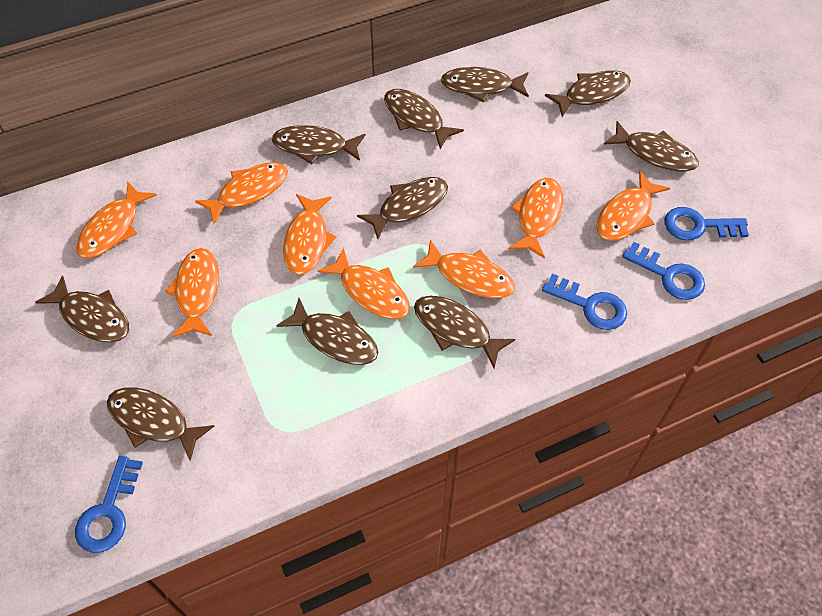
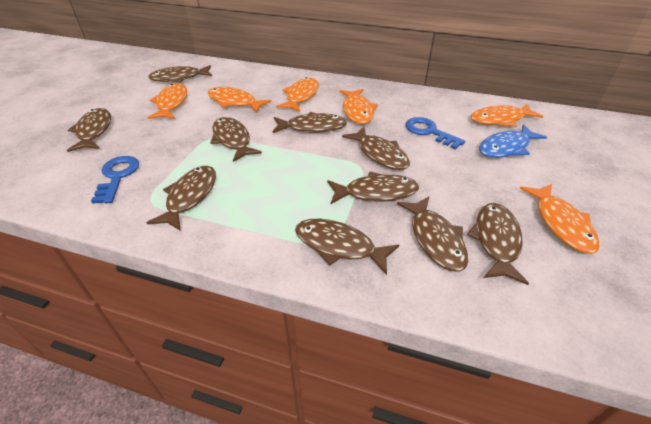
blue fish: none = 0 -> [479,124,547,158] = 1
blue key: [75,456,143,553] [542,274,627,330] [622,242,705,300] [665,207,749,240] = 4 -> [91,156,139,204] [405,117,465,149] = 2
orange fish: [76,181,157,258] [165,248,219,338] [195,162,288,225] [283,194,336,275] [318,247,410,319] [413,239,515,298] [509,178,563,259] [596,171,670,241] = 8 -> [148,83,187,119] [208,87,271,113] [276,77,319,112] [339,89,378,124] [471,104,543,127] [520,184,600,254] = 6

